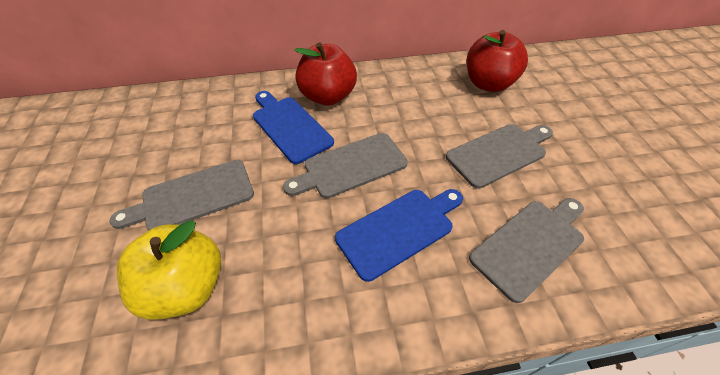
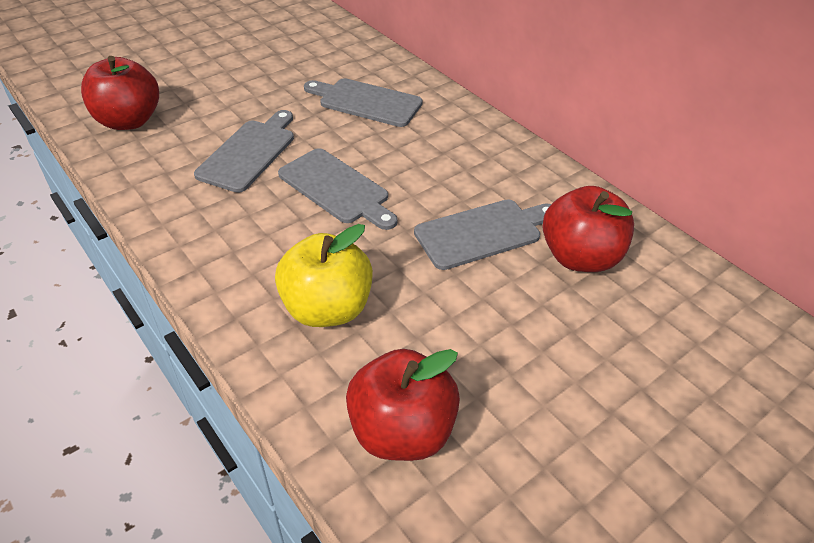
blue cutting board: [253,91,334,164] [335,189,463,282] = 2 -> none = 0
red apple: [294,42,357,106] [467,30,528,92] = 2 -> [81,56,159,130] [346,349,460,461] [542,186,634,272] = 3

